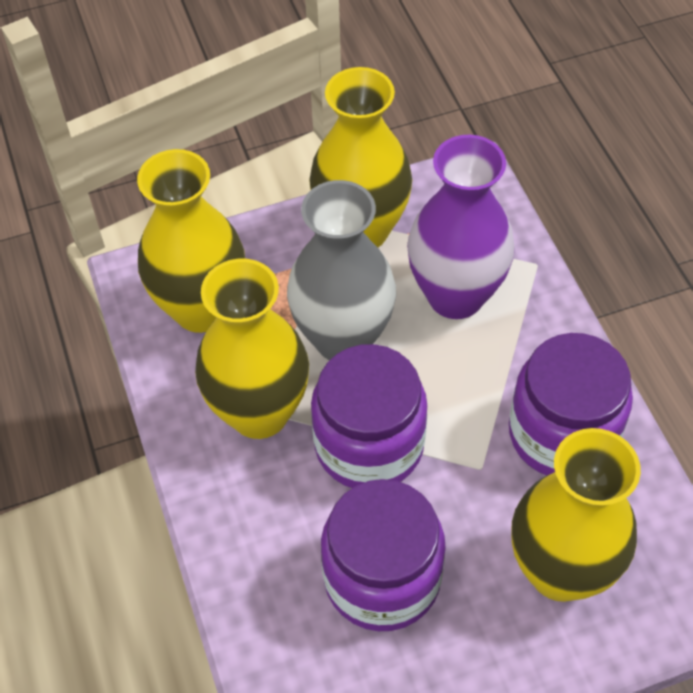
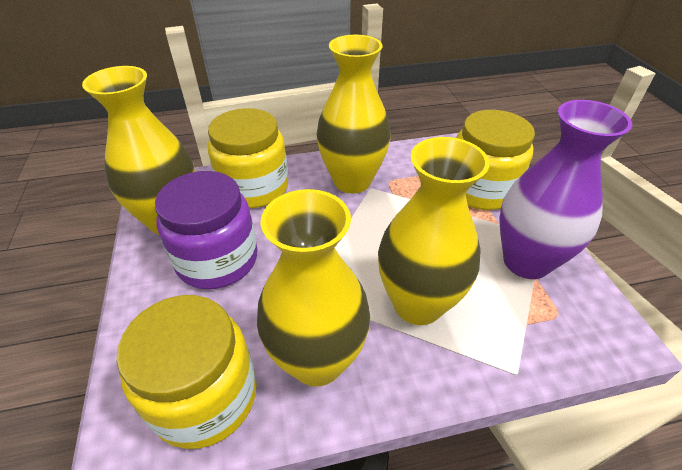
grey vase: [287,180,396,360] = 1 -> none = 0
purple jar: [311,344,427,488] [321,479,446,631] [509,333,633,475] = 3 -> [155,171,257,289] = 1
yellow jar: none = 0 -> [116,295,257,449] [208,108,288,208] [456,110,535,210] = 3

